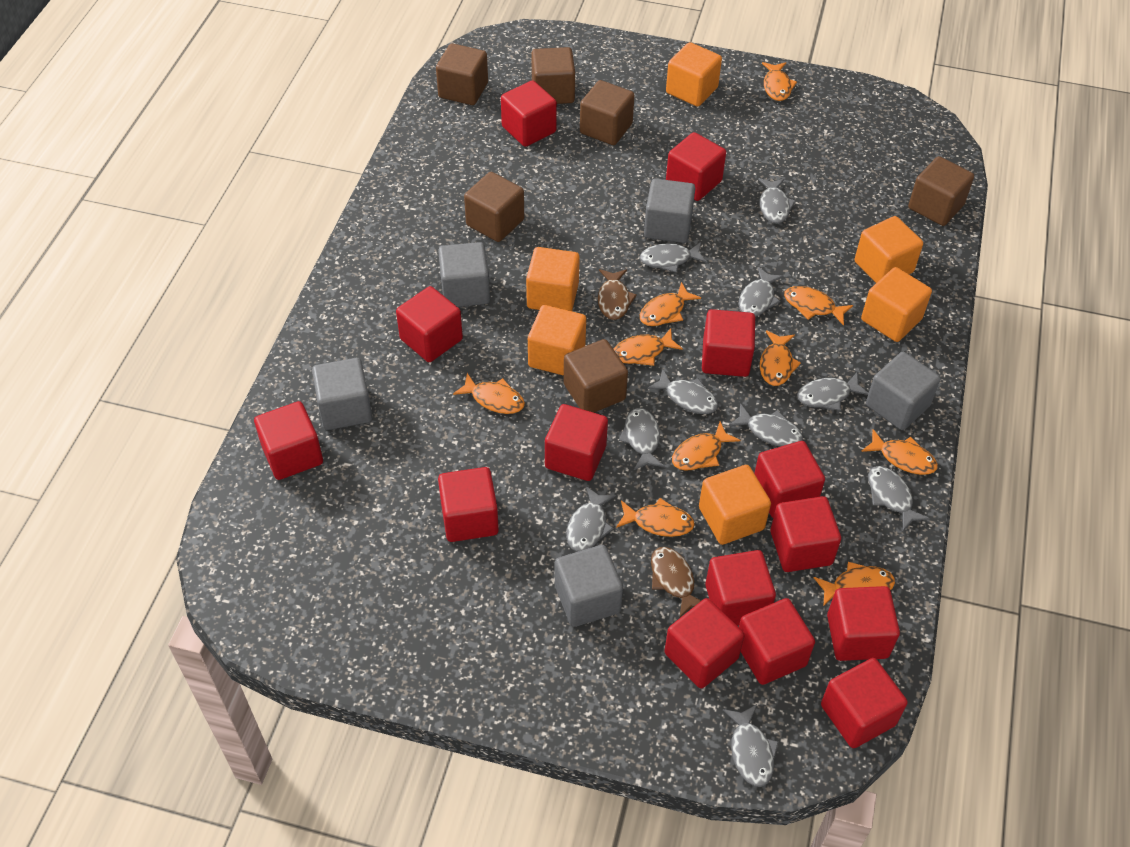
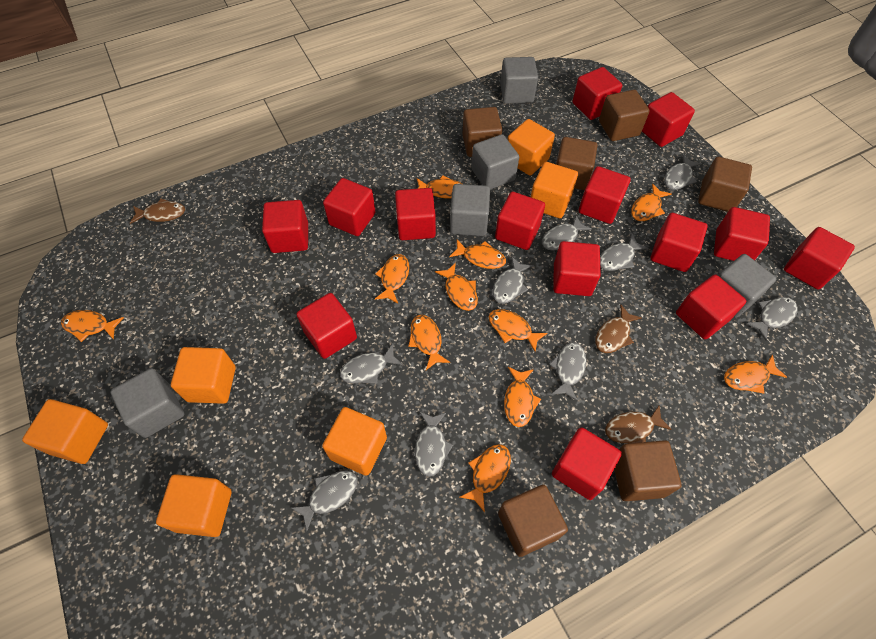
brown fish: [598,269,637,320] [651,547,701,617] = 2 -> [130,199,185,224] [595,304,642,353] [605,405,672,443] = 3
grey fish: [566,486,616,552] [619,408,665,470] [640,242,707,273] [647,369,718,414] [723,704,779,787] [729,404,803,447] [739,267,784,317] [758,178,796,223] [797,373,868,411] [868,466,930,531] = 10 -> [291,470,358,532] [340,344,403,384] [415,411,453,477] [492,256,533,304] [542,215,592,251] [549,342,586,401] [600,234,649,271] [664,154,702,190] [745,297,798,341] = 9
orange fish: [453,373,525,414] [614,328,683,366] [616,498,694,537] [640,282,701,326] [672,421,740,471] [760,330,801,386] [762,62,797,101] [784,286,853,326] [814,562,895,607] [861,429,938,475] = 10 -> [61,310,124,342] [375,254,409,304] [408,315,450,370] [417,175,462,199] [435,263,478,311] [449,240,506,269] [460,444,511,513] [489,309,548,352] [504,367,541,427] [631,183,671,221] [724,354,787,394] = 11

